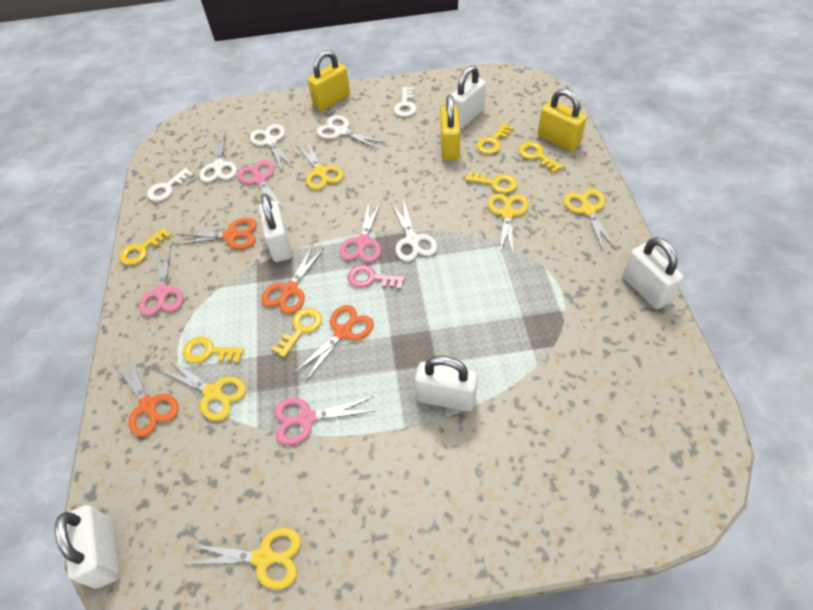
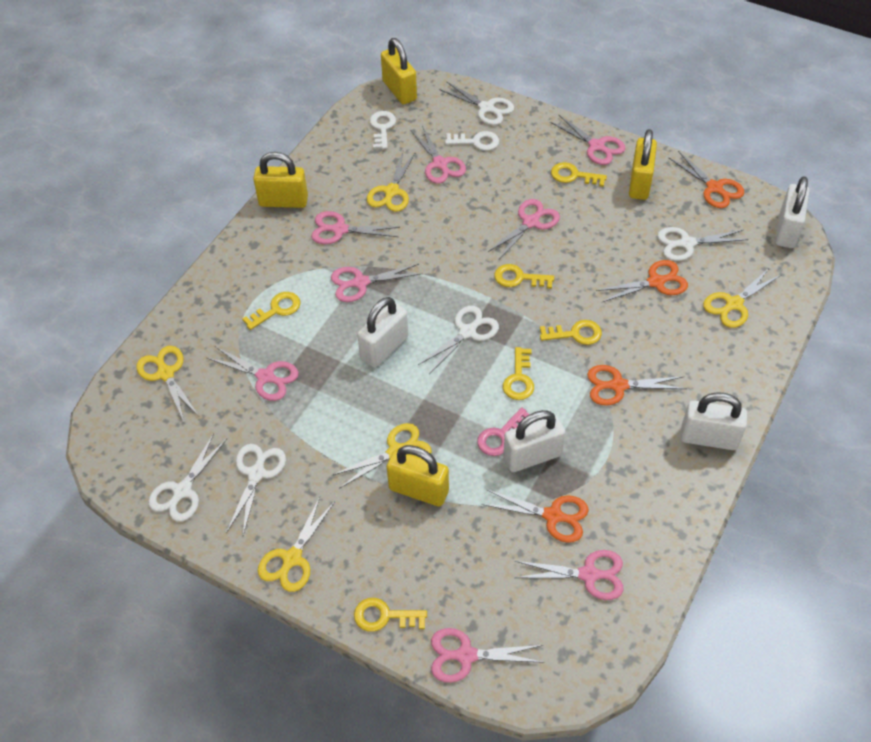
pink scissors: [139,246,183,316] [237,160,284,209] [274,397,375,445] [339,201,381,263] = 4 -> [207,346,299,401] [311,211,400,244] [331,264,423,302] [410,125,466,184] [431,628,545,683] [488,199,560,259] [515,550,624,600] [550,114,626,165] = 8
white padlock: [55,505,120,589] [259,193,292,262] [415,356,478,411] [451,65,486,129] [622,237,684,309] = 5 -> [357,297,408,368] [503,410,566,472] [680,392,747,450] [775,176,810,248] = 4
white scissors: [200,131,237,183] [250,124,293,170] [317,115,386,150] [391,199,437,262] = 4 -> [148,433,227,522] [226,444,286,535] [418,306,499,374] [439,81,514,125] [657,227,749,261] = 5
yellow padlock: [308,50,350,111] [440,95,460,160] [538,88,587,151] = 3 -> [253,152,308,208] [381,38,417,105] [387,445,449,507] [629,129,657,200] = 4

